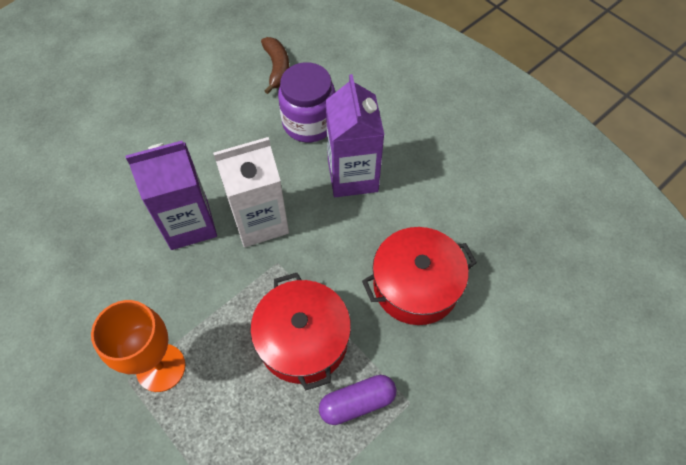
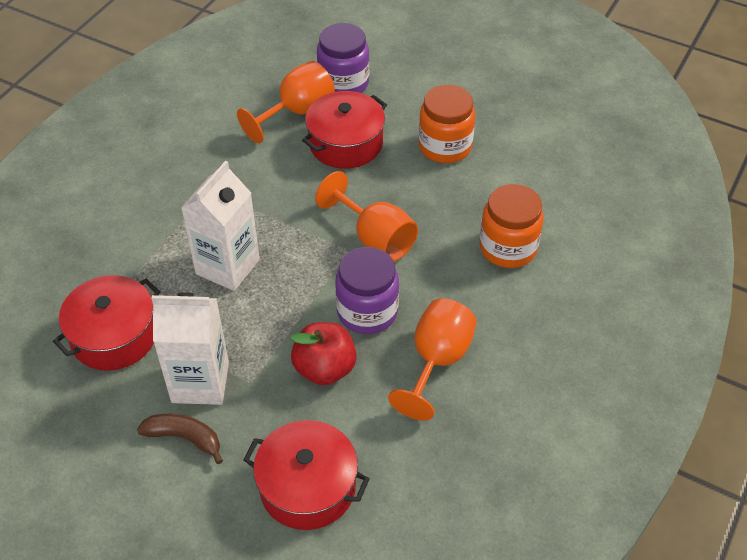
orange goblet: [91,300,185,392] = 1 -> [237,61,335,143] [315,171,418,261] [388,298,477,421] = 3
orange jar: none = 0 -> [418,85,475,163] [480,184,544,268] = 2
purple capsule: [319,375,396,425] = 1 -> none = 0
purple carton: [125,141,217,250] [325,74,384,197] = 2 -> none = 0
purple jar: [278,62,335,143] = 1 -> [317,23,369,93] [335,247,399,334] = 2
red apple: none = 0 -> [291,322,357,385] = 1
red pot: [250,273,351,390] [362,227,477,325] = 2 -> [53,275,160,371] [243,420,370,530] [302,91,387,169] = 3
white carton: [213,137,289,247] = 1 -> [152,293,229,405] [181,161,260,291] = 2

